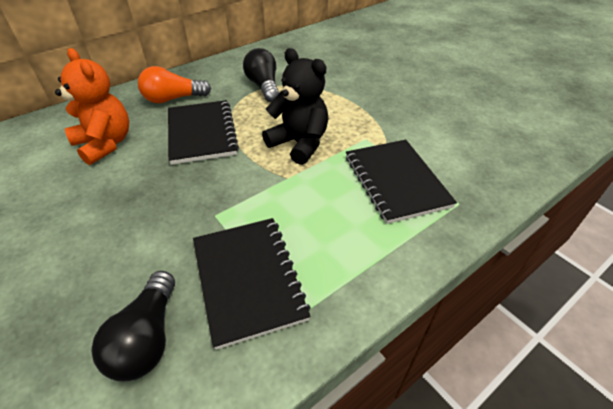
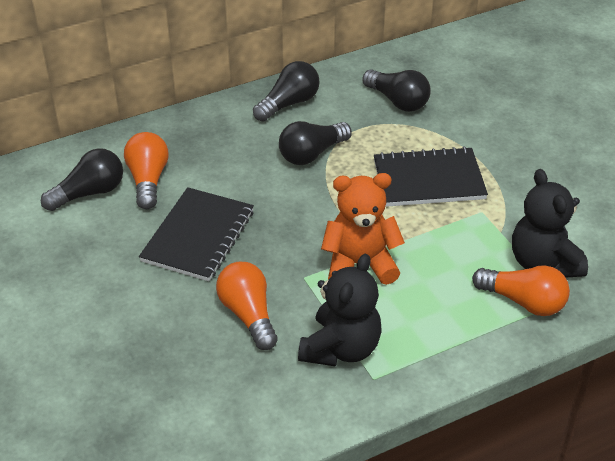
black light bulb: [92,271,175,382] [243,48,279,102] = 2 -> [41,148,123,211] [253,61,320,121] [279,121,352,165] [362,69,430,112] = 4
black notebook: [168,100,239,165] [193,218,311,350] [346,140,457,224] = 3 -> [139,187,254,281] [374,146,488,207] = 2
black teddy bear: [262,48,328,165] = 1 -> [298,254,382,367] [512,169,588,278] = 2
orange light bulb: [138,66,211,103] = 1 -> [124,132,169,209] [216,262,278,350] [472,265,570,316] = 3

